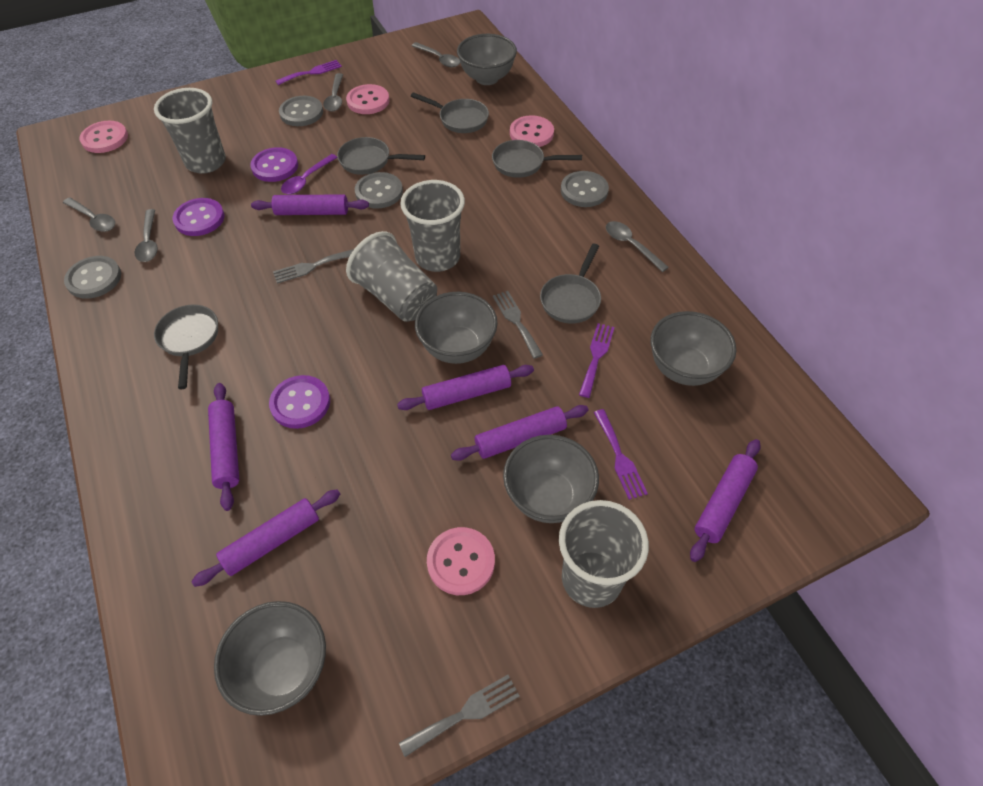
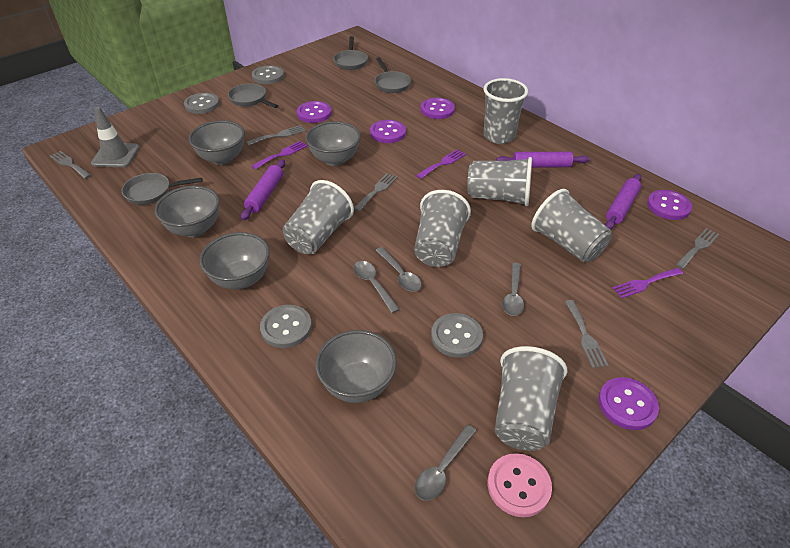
grey cup: [154,88,226,174] [346,231,437,322] [400,180,465,272] [559,500,649,608] = 4 -> [283,180,354,254] [414,190,471,267] [467,157,532,206] [483,78,528,144] [495,346,568,451] [531,189,612,263] = 6
grey fork: [273,249,354,284] [399,675,520,757] [493,291,543,359] = 3 -> [50,151,91,179] [247,125,306,146] [354,173,398,211] [565,300,609,368] [676,228,719,269] = 5
grey pan: [154,305,218,389] [337,137,425,175] [411,92,489,133] [492,140,582,178] [540,244,601,324] = 5 -> [122,173,203,205] [228,83,278,108] [333,36,368,70] [375,57,411,93] = 4
grey spoon: [63,197,115,232] [134,209,158,262] [323,73,343,112] [411,42,460,67] [606,221,669,272] = 5 -> [353,261,400,313] [375,247,422,292] [415,425,476,501] [502,263,524,316] = 4
grey traffic cone: none = 0 -> [91,107,140,167] = 1
pink button: [79,121,128,153] [346,84,390,114] [427,527,495,595] [510,115,554,147] = 4 -> [488,453,552,517] = 1
purple button: [172,198,224,236] [250,147,298,182] [269,375,330,429] = 3 -> [297,101,332,123] [370,120,406,143] [421,98,455,119] [599,377,659,430] [647,190,692,220] = 5
purple rolling pin: [191,489,340,587] [208,383,239,511] [251,194,369,215] [397,365,534,410] [451,405,588,461] [690,439,761,562] = 6 -> [241,159,285,220] [496,152,589,168] [605,174,641,230] = 3
purple spoon: [281,154,337,194] = 1 -> none = 0

